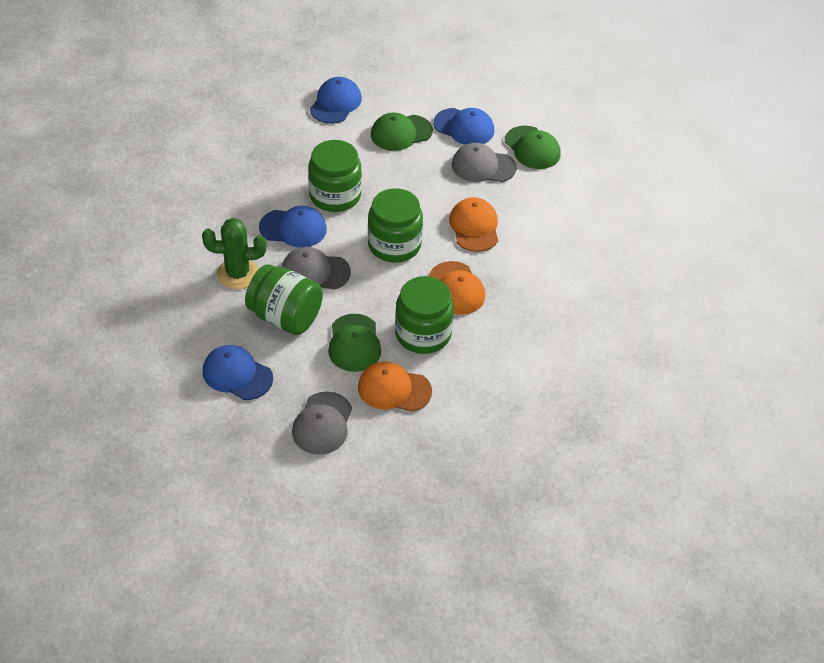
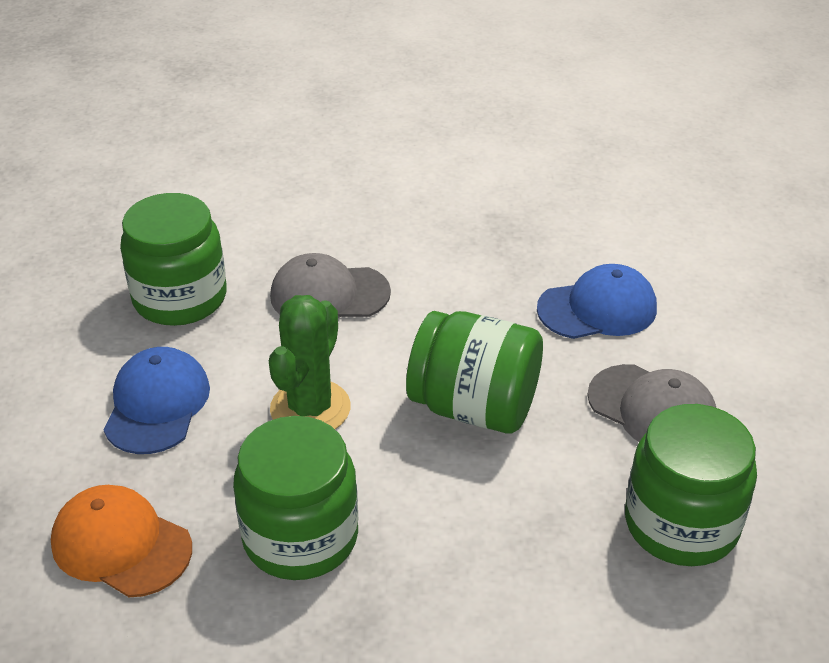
blue cap: [203,345,273,400] [259,206,327,248] [310,77,362,124] [433,108,494,145] = 4 -> [103,347,210,454] [537,264,657,339] = 2
green cap: [328,314,381,372] [371,113,433,151] [505,126,561,169] = 3 -> none = 0
grey cap: [282,247,351,290] [292,391,352,455] [452,143,516,182] = 3 -> [270,253,391,318] [587,364,716,442] = 2
orange cap: [358,361,432,412] [429,261,485,315] [449,197,498,252] = 3 -> [51,485,192,597] = 1

